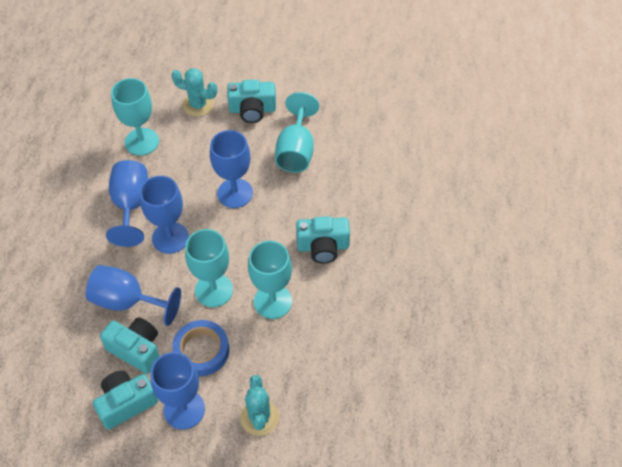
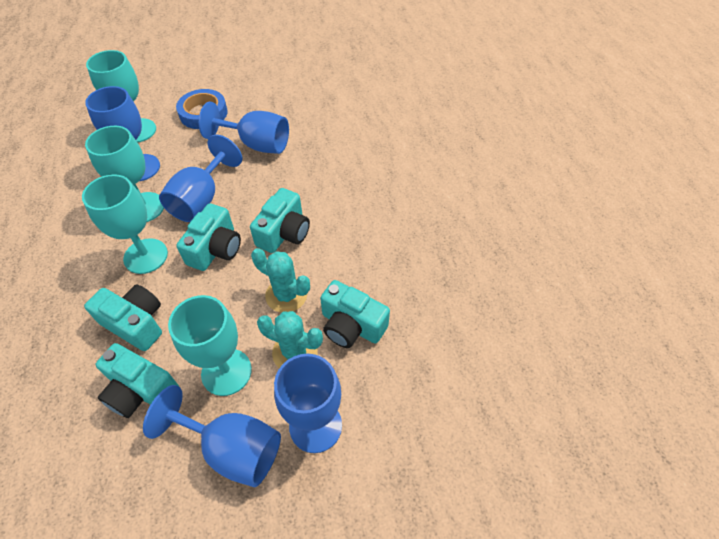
turquoise camera: [93,370,158,430] [100,317,160,374] [227,80,276,123] [296,216,350,264] = 4 -> [84,284,162,351] [96,343,179,418] [176,203,241,271] [250,188,310,253] [320,280,390,348] = 5

